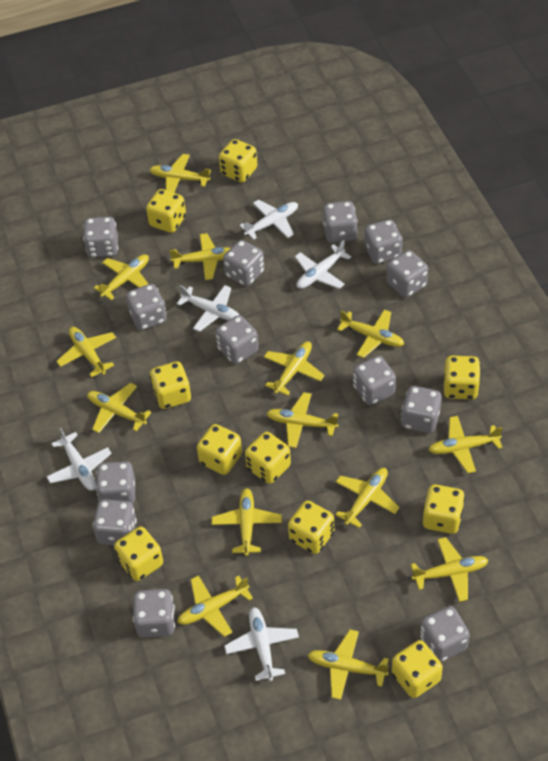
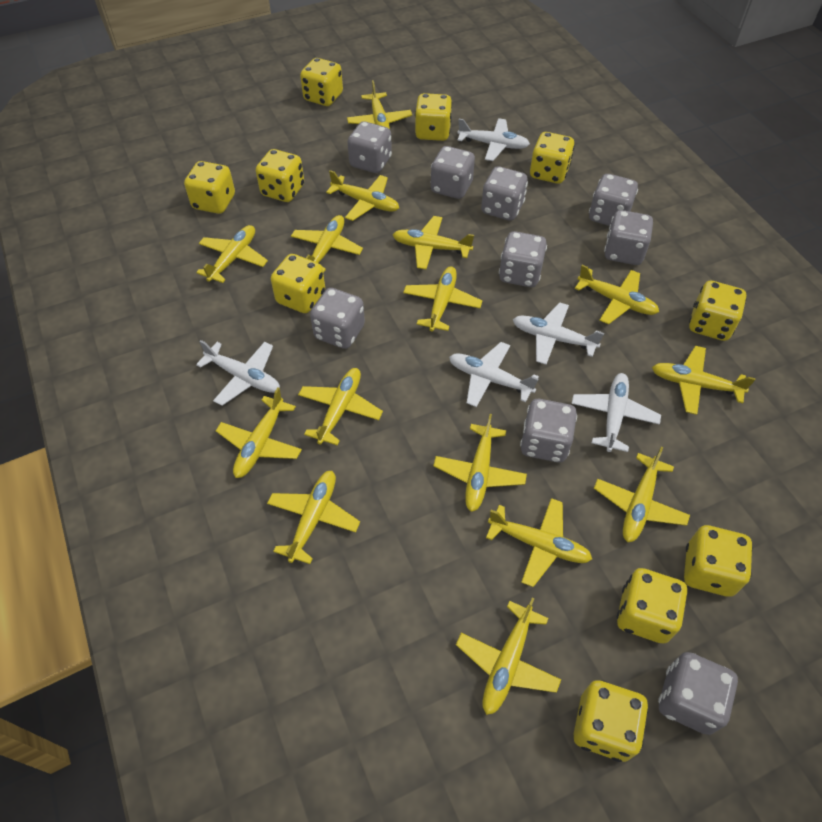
grey dice: [83,217,118,258] [92,499,137,545] [96,461,135,504] [126,284,167,330] [133,589,175,638] [215,315,259,364] [223,240,264,286] [323,201,358,243] [353,356,396,405] [364,219,402,264] [386,250,428,298] [401,386,442,433] [420,606,470,661] = 13 -> [310,288,365,349] [348,121,392,173] [430,146,475,199] [481,166,528,221] [499,231,547,287] [520,399,577,462] [589,174,638,226] [604,210,653,265] [658,652,738,735] = 9
yellow plane: [56,327,116,377] [87,383,152,433] [94,254,149,300] [149,154,211,193] [169,233,230,280] [177,575,253,637] [212,488,282,556] [264,341,324,396] [266,392,338,448] [307,630,389,700] [335,468,400,528] [337,310,404,358] [411,537,488,602] [428,416,503,473] = 14 -> [196,225,268,283] [216,387,302,478] [267,471,360,564] [291,215,363,273] [298,368,383,445] [326,170,399,221] [347,80,412,129] [393,216,474,269] [403,266,482,332] [433,414,527,512] [456,598,561,715] [486,498,592,587] [575,265,659,325] [594,447,690,542] [652,346,755,415] = 15

